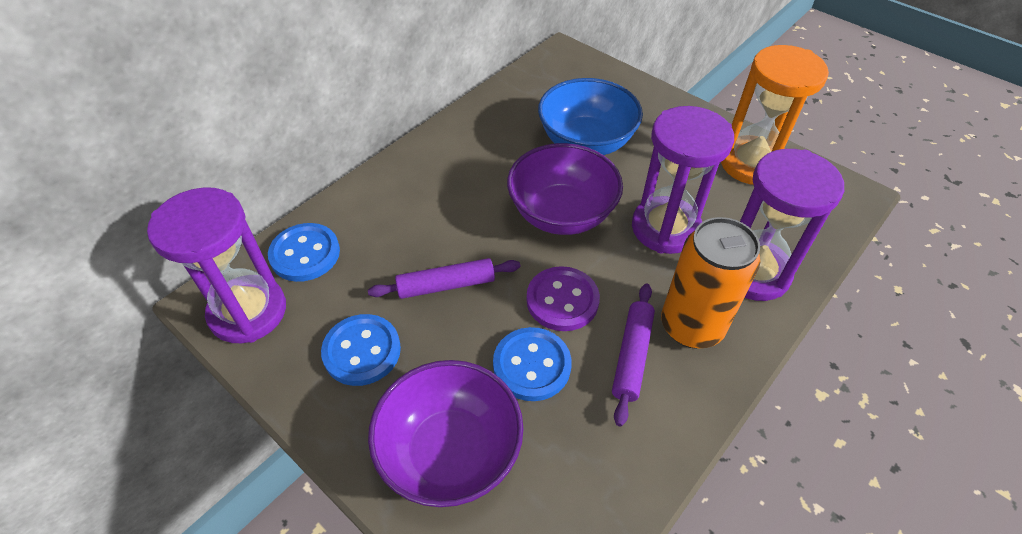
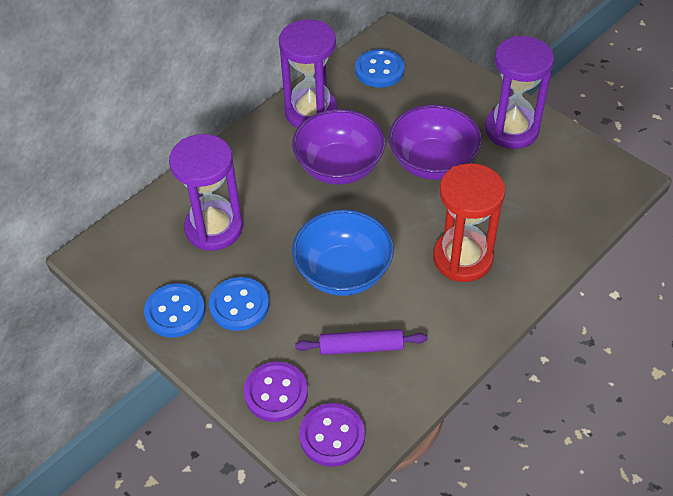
orange can: [661,217,760,348] = 1 -> none = 0
orange hourglass: [721,45,829,185] = 1 -> none = 0
purple button: [526,266,600,331] = 1 -> [244,362,308,422] [299,403,365,467] = 2
purple rolling pin: [368,258,520,299] [612,283,655,427] = 2 -> [295,329,428,355] = 1
red hourglass: none = 0 -> [433,163,505,282] = 1

